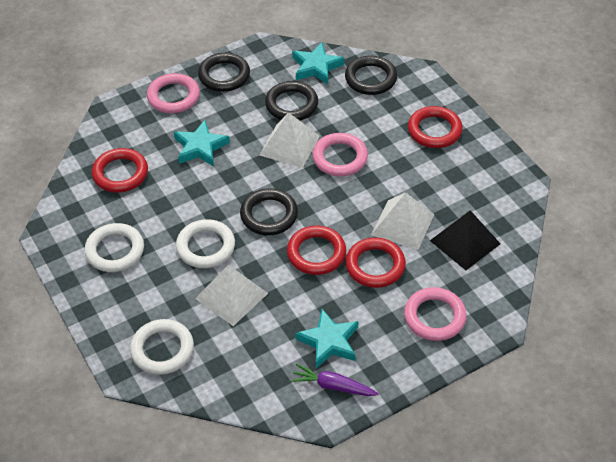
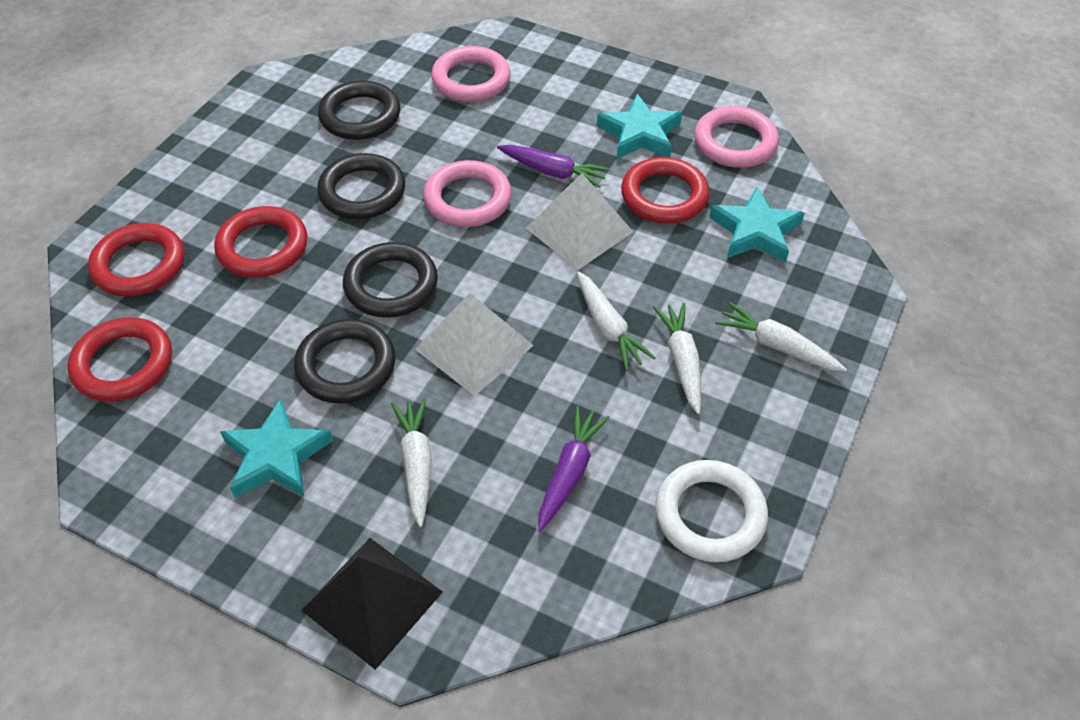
purple carrot: [291,364,379,396] = 1 -> [497,145,610,188] [538,406,610,531] = 2
white carrot: none = 0 -> [391,398,432,527] [577,271,656,371] [653,303,701,414] [715,302,847,372] = 4
white pyramid: [195,265,268,326] [260,113,320,168] [371,192,434,250] = 3 -> [415,293,534,396] [526,173,633,270] = 2
white ring: [84,223,144,272] [130,319,194,375] [176,219,235,268] = 3 -> [655,460,768,562] = 1

